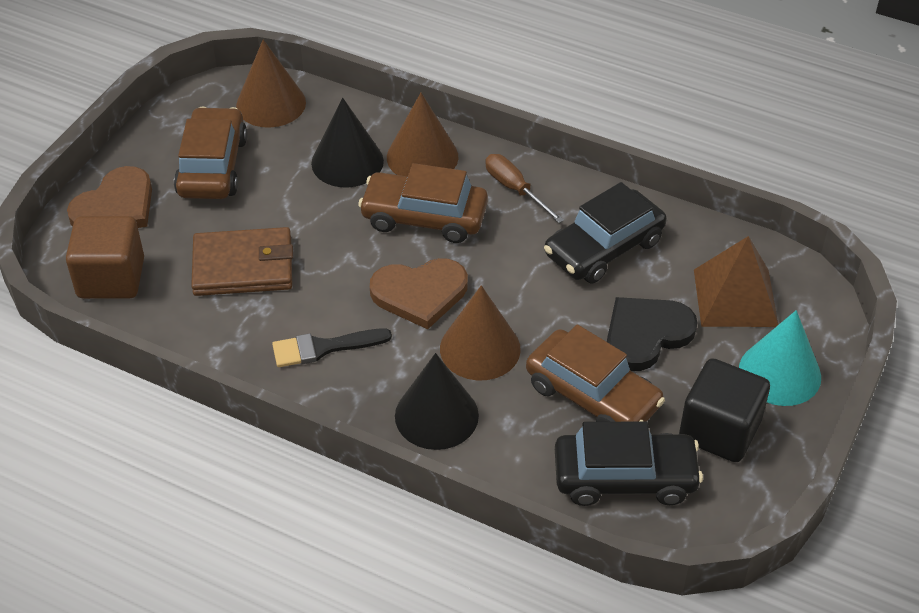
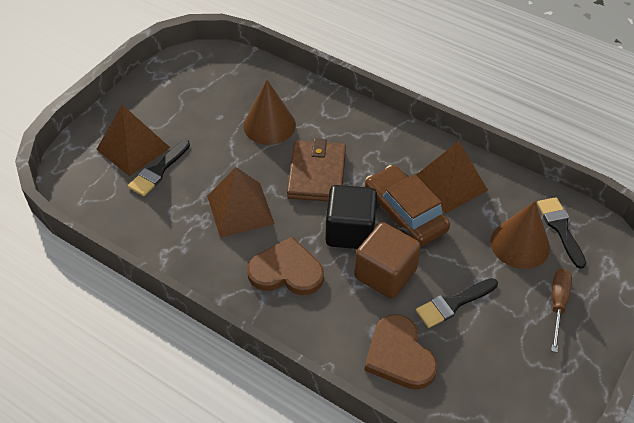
black brush: [272,328,392,367] = 1 -> [128,140,190,196] [416,278,498,328] [537,197,586,269] = 3
black car: [544,182,667,283] [555,421,703,506] = 2 -> none = 0
black cone: [311,97,384,187] [395,353,479,450] = 2 -> none = 0
black heart: [607,297,697,371] = 1 -> none = 0
brown car: [174,107,247,199] [358,163,488,243] [526,324,665,422] = 3 -> [365,165,450,246] = 1
brown cone: [236,40,306,128] [387,93,459,176] [440,285,521,380] = 3 -> [243,80,296,145] [490,201,550,269] = 2
brown pyramid: [694,236,778,327] = 1 -> [96,105,170,176] [207,167,275,238] [416,141,488,213] = 3
turquoise cone: [739,310,821,406] = 1 -> none = 0

